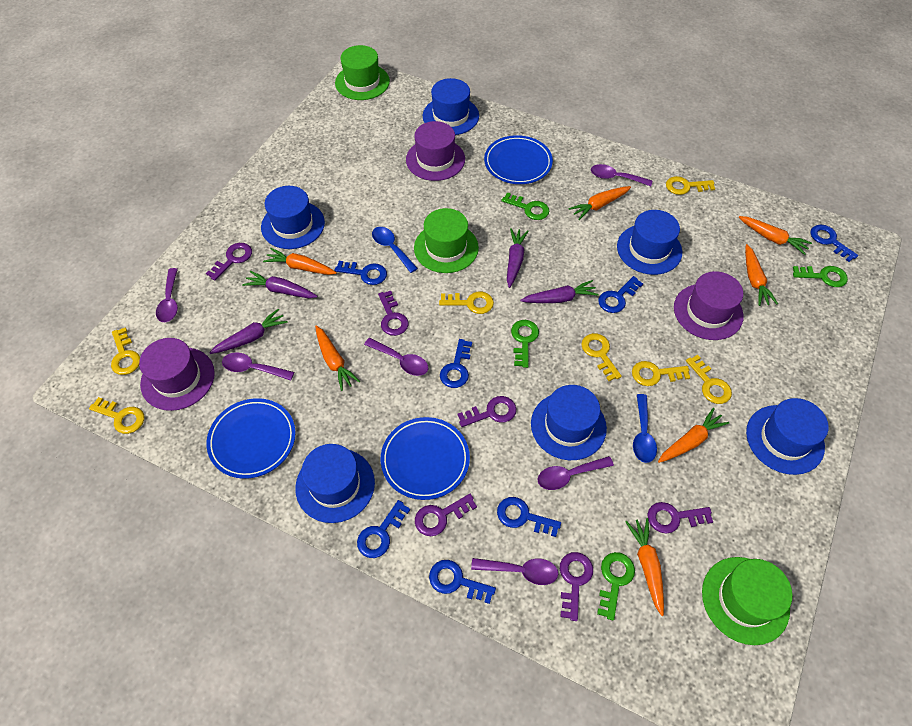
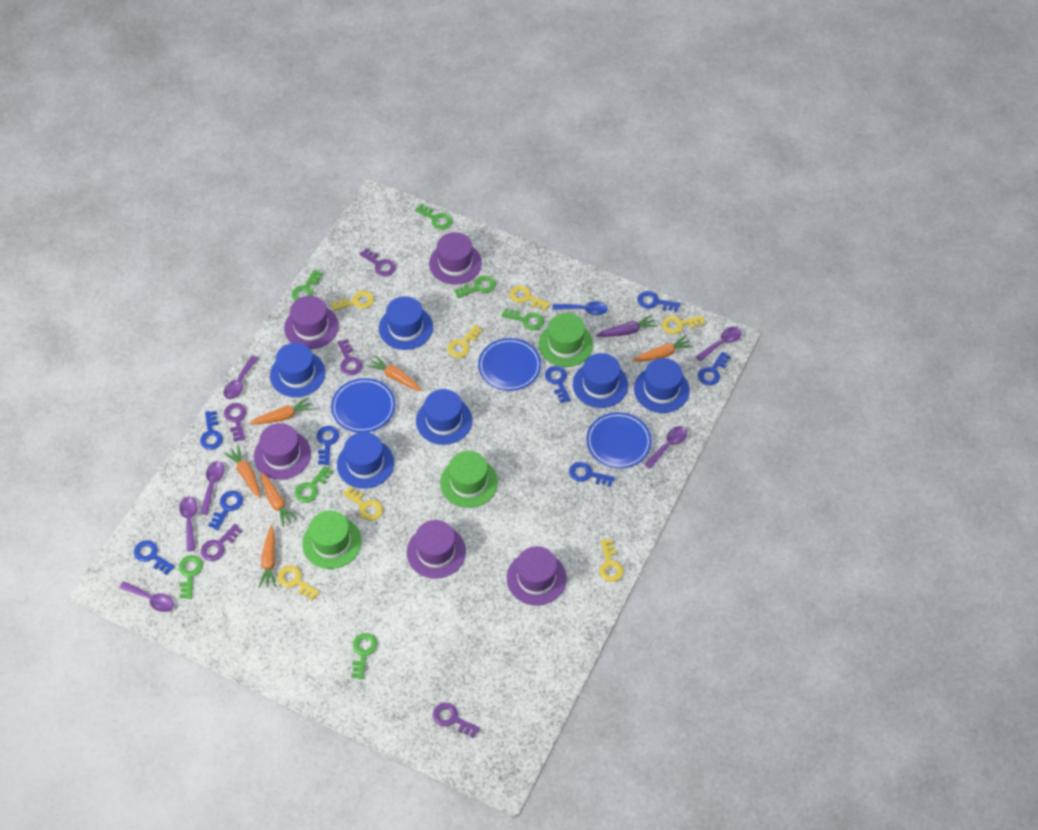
blue key: [335,261,387,285] [357,500,410,558] [429,560,496,604] [440,339,472,388] [497,497,561,537] [598,276,643,313] [810,225,858,262] = 7 -> [134,540,175,575] [200,411,223,450] [208,490,243,531] [317,426,339,465] [545,366,571,403] [569,462,615,487] [637,291,680,312] [698,351,731,385] = 8
blue spoon: [372,227,418,273] [633,394,657,463] = 2 -> [552,301,608,315] = 1
green key: [502,192,549,220] [511,320,539,368] [597,552,635,621] [793,266,848,287] = 4 -> [179,555,203,599] [292,270,323,301] [295,466,333,503] [351,633,377,679] [415,204,452,230] [454,276,496,298] [501,308,544,330] = 7
orange carrot: [263,248,337,275] [315,325,360,391] [569,186,631,220] [625,518,664,616] [658,408,729,463] [738,216,812,255] [745,244,778,306] = 7 -> [224,445,261,498] [249,397,314,424] [259,526,276,588] [261,473,298,527] [367,355,422,391] [633,335,693,362] = 6
purple carrot: [209,309,288,354] [242,271,318,298] [507,228,529,288] [520,280,599,303] = 4 -> [596,315,658,337] = 1
purple hat: [139,338,215,411] [406,121,465,181] [674,271,744,340] = 3 -> [254,423,311,480] [284,296,339,349] [407,520,466,579] [429,232,482,284] [507,546,567,606] = 5
purple key: [206,243,252,280] [378,291,409,336] [415,494,477,536] [458,396,516,427] [560,552,593,621] [647,502,713,533] = 6 -> [201,524,243,561] [224,403,247,442] [337,339,362,375] [360,248,396,276] [433,703,480,738] = 5

